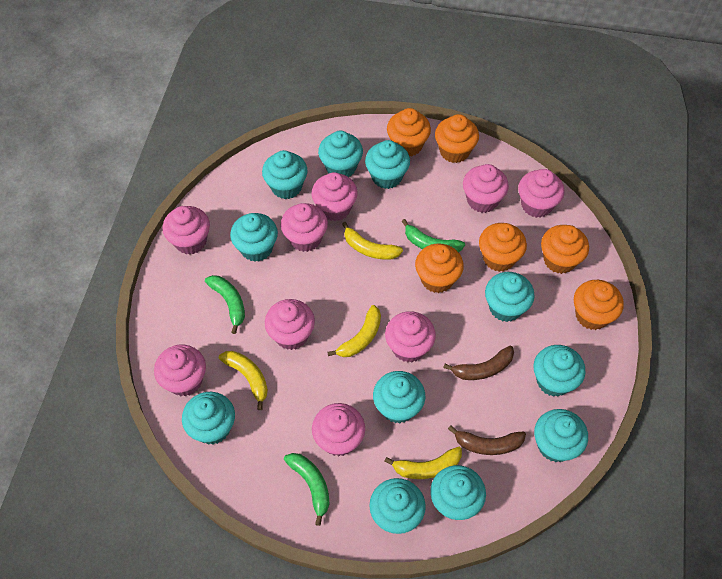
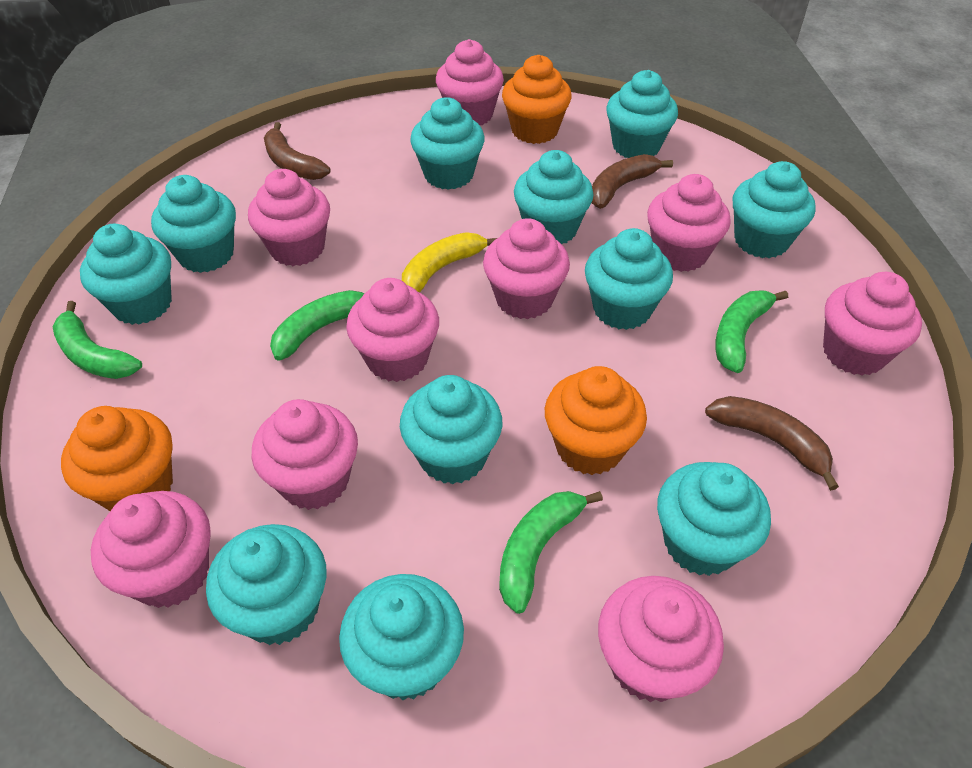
brown banana: [443,346,514,380] [448,425,526,455] = 2 -> [264,122,330,180] [591,154,673,209] [705,396,839,491] = 3
green banana: [205,275,245,334] [284,453,329,526] [402,219,465,252] = 3 -> [53,301,142,379] [270,290,364,361] [499,491,603,614] [715,290,788,373] = 4
orange cupcake: [387,108,431,156] [415,244,464,293] [435,114,479,163] [479,223,527,272] [541,225,589,274] [574,280,624,330] = 6 -> [61,406,173,511] [502,55,572,144] [545,366,647,475] = 3
yellow banana: [219,351,268,410] [327,305,381,357] [342,222,403,260] [384,447,462,479] = 4 -> [402,232,497,293] = 1

